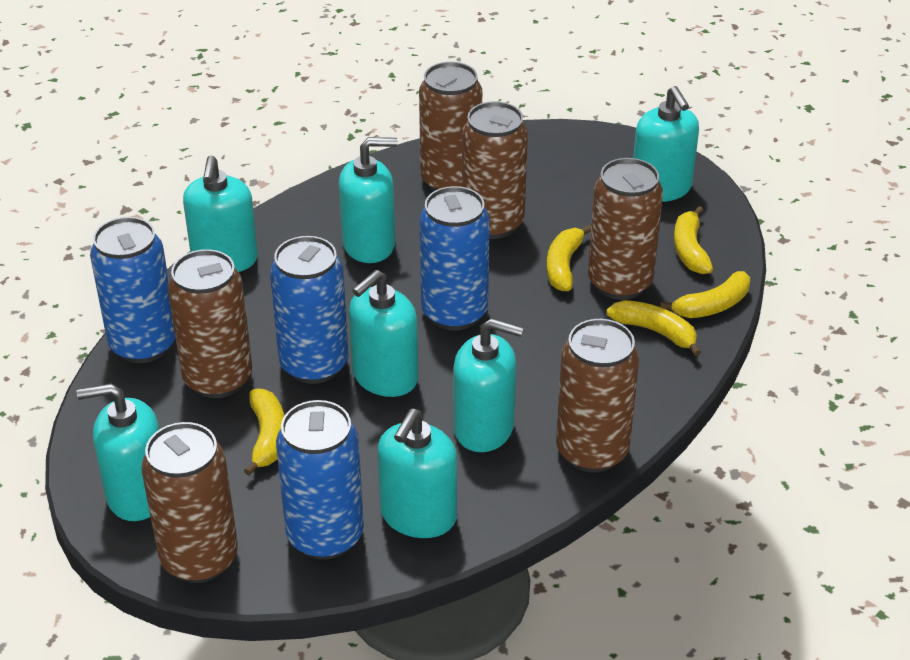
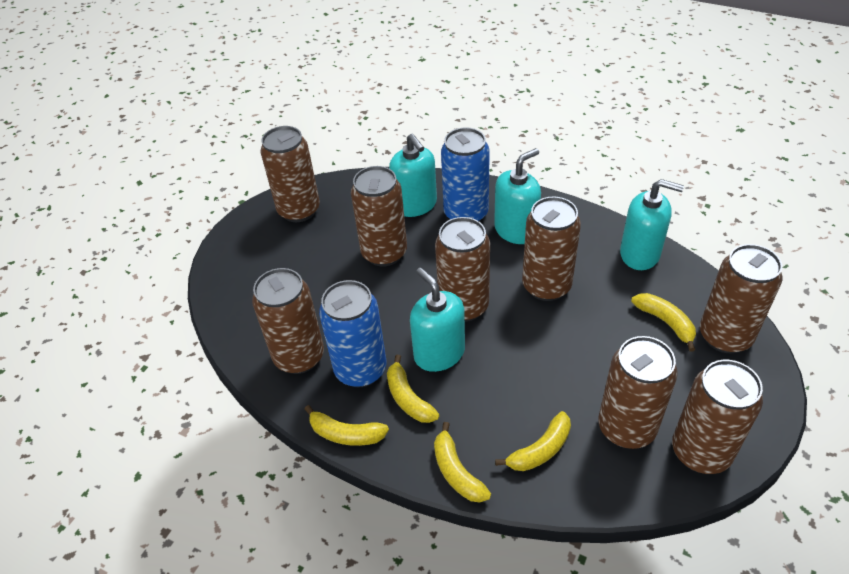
blue can: [90,217,176,363] [270,236,349,384] [276,400,364,560] [419,186,490,331] = 4 -> [319,280,386,387] [441,127,490,222] = 2
brown can: [141,422,238,583] [168,249,252,398] [419,62,482,191] [462,101,528,239] [556,319,639,473] [588,158,663,300] = 6 -> [252,268,324,374] [260,126,320,222] [351,166,407,267] [435,217,490,322] [522,196,581,301] [598,336,678,449] [672,360,763,474] [700,244,782,353] = 8
turquoise soap dispenser: [77,383,159,521] [183,156,258,272] [339,137,397,263] [349,270,418,397] [378,409,457,538] [453,318,524,452] [633,86,699,202] = 7 -> [389,134,437,217] [410,268,465,372] [494,148,541,244] [620,179,684,270] = 4

